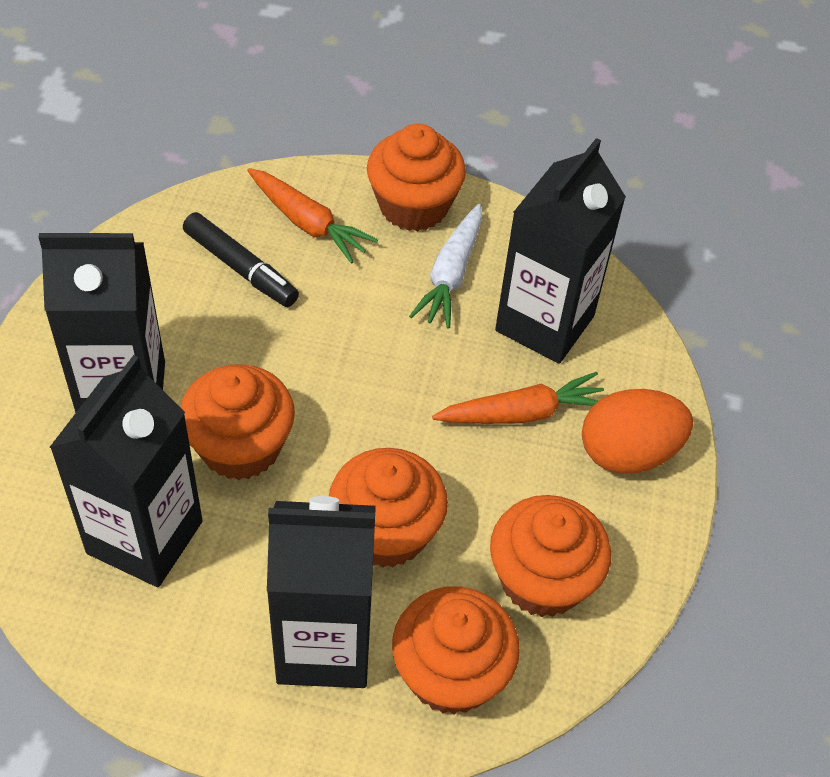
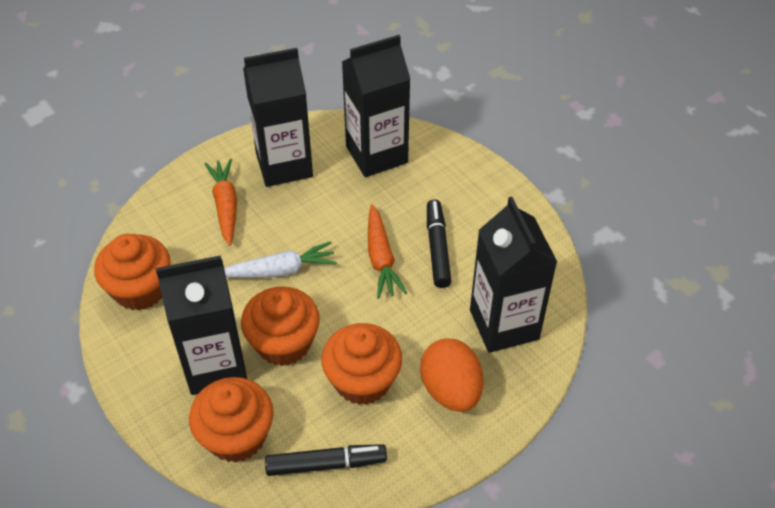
black marker: [183,212,299,307] = 1 -> [265,444,387,476] [427,200,452,288] = 2
orange cupcake: [180,364,295,480] [329,448,448,568] [367,123,466,231] [392,586,520,714] [490,495,611,617] = 5 -> [94,234,171,311] [189,377,274,462] [241,286,320,366] [322,323,402,405] = 4

